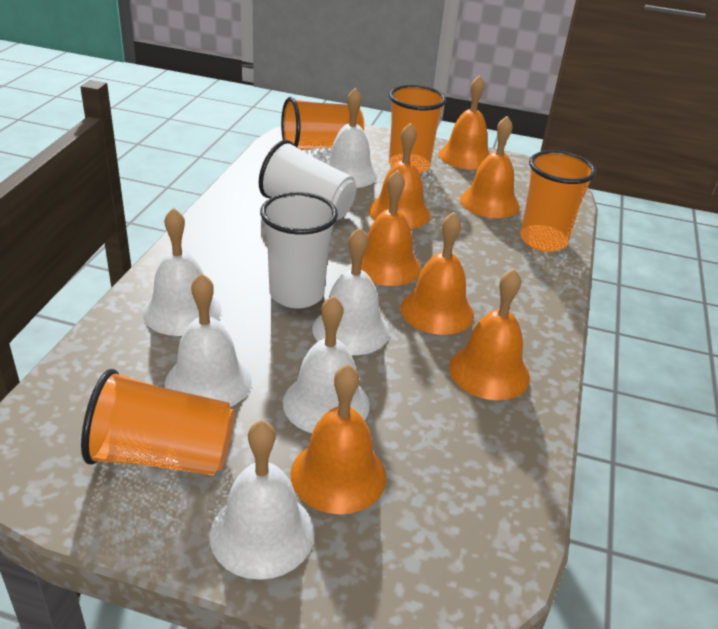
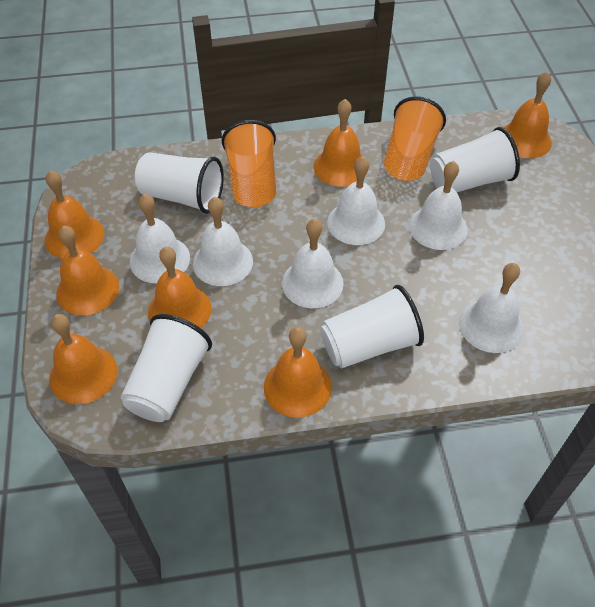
orange cup: [81,369,234,476] [281,97,364,150] [389,85,447,173] [520,150,596,252] = 4 -> [222,120,276,207] [384,96,446,181] = 2
white cup: [259,140,357,221] [260,192,338,308] = 2 -> [121,314,212,422] [135,152,224,214] [320,285,424,369] [430,127,520,192] = 4

